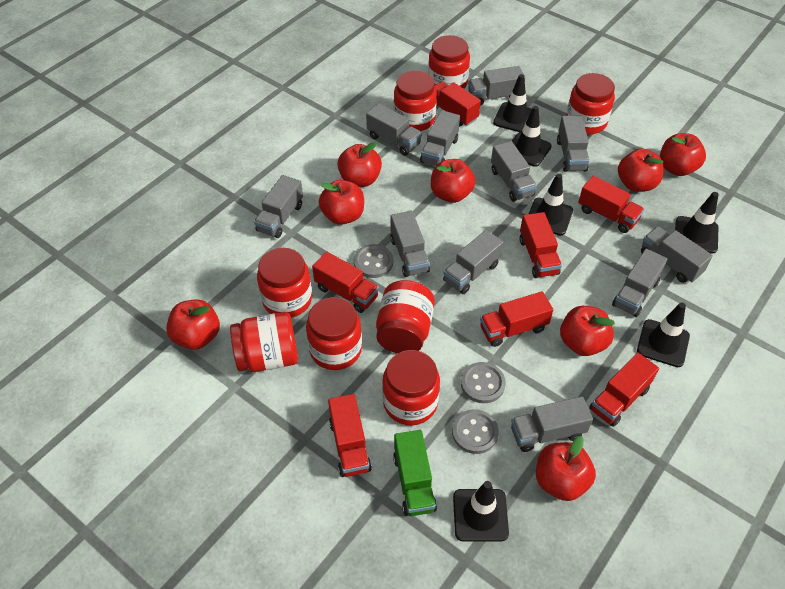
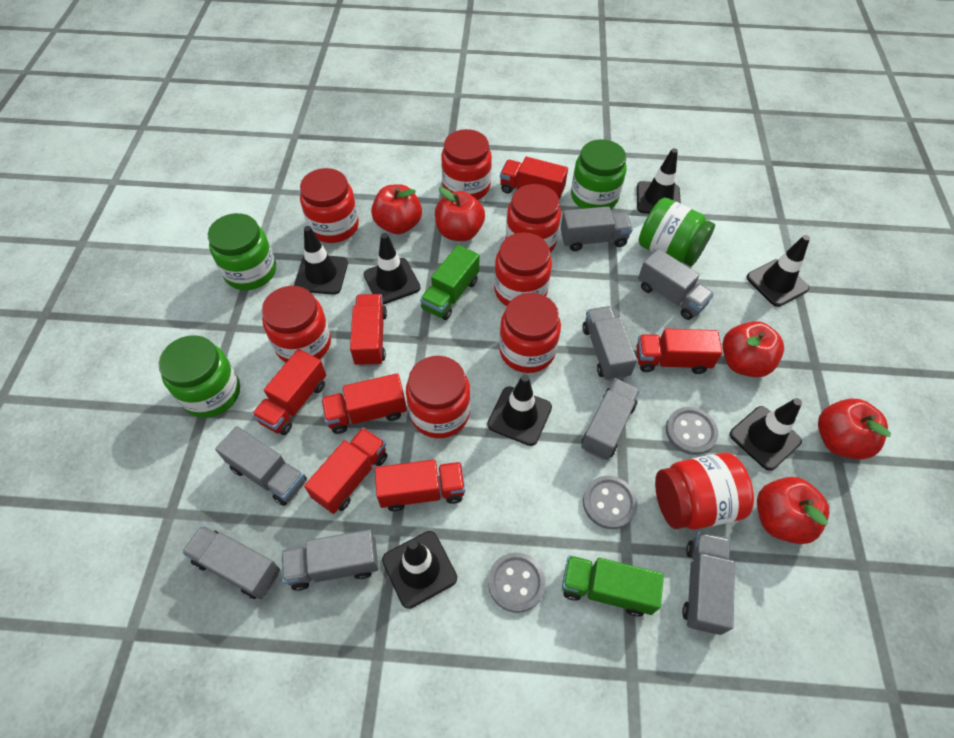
black traffic cone: [453,481,509,541] [493,74,532,132] [512,106,552,167] [529,173,573,235] [637,303,690,367] [675,192,719,253] = 6 -> [294,226,348,295] [364,233,421,305] [382,531,457,609] [487,374,552,446] [637,148,681,214] [730,398,802,471] [747,235,810,307] = 7
green jar: none = 0 -> [158,335,240,418] [208,213,276,290] [571,139,627,209] [639,198,715,267] = 4
green truck: [393,430,437,516] = 1 -> [420,245,480,320] [562,555,664,617] = 2
grey truck: [254,175,303,238] [366,103,422,156] [390,211,430,277] [420,110,460,166] [443,230,503,294] [468,66,525,106] [491,141,537,202] [511,397,593,452] [557,116,590,172] [612,249,667,317] [641,226,713,283] = 11 -> [182,525,280,599] [215,426,307,506] [282,529,378,591] [560,206,633,251] [581,378,640,460] [582,306,637,381] [638,248,714,320] [682,532,735,635] = 8
red apple: [166,299,220,350] [319,180,364,225] [337,142,382,187] [431,159,475,203] [536,436,596,501] [560,306,615,356] [618,148,664,192] [660,133,706,176] = 8 -> [371,184,422,234] [435,187,485,241] [722,321,784,377] [757,477,829,544] [818,398,891,459] = 5

